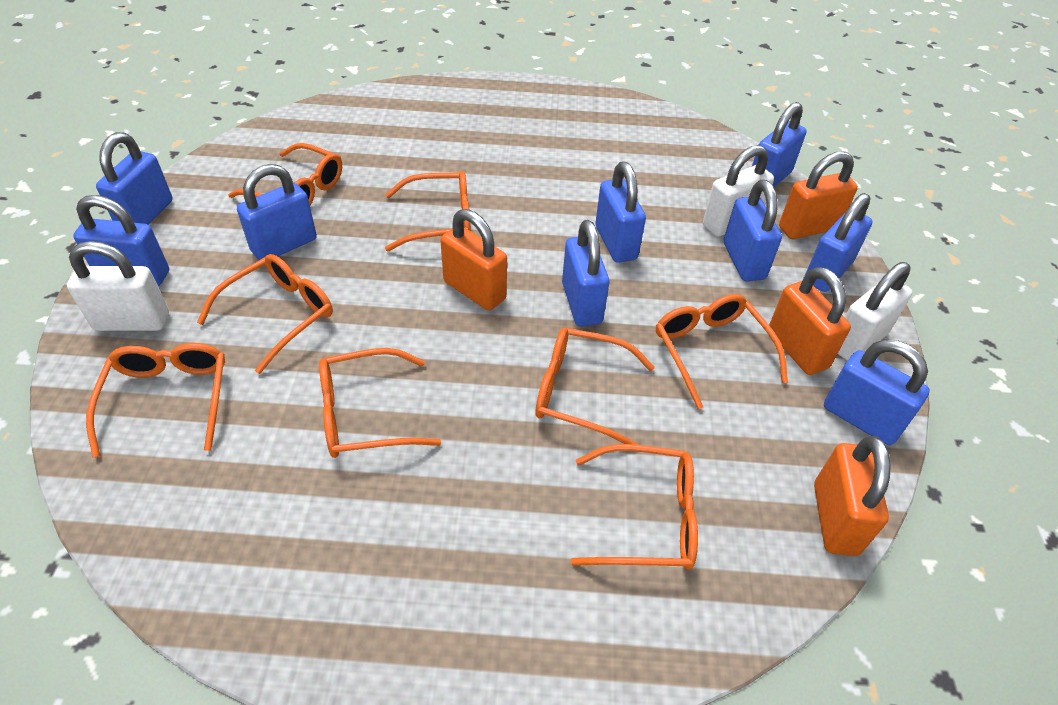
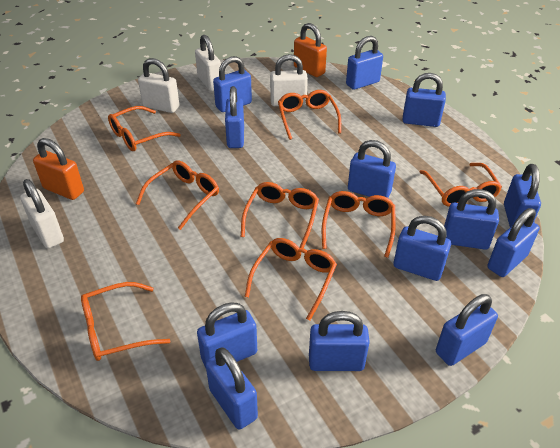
blue padlock: [73,195,169,286] [96,132,173,225] [237,164,317,260] [562,220,609,326] [595,162,646,263] [724,180,782,281] [752,102,807,187] [805,193,872,292] [824,340,930,445] = 9 -> [197,302,257,368] [205,347,258,430] [213,56,252,112] [225,86,244,148] [309,311,370,371] [346,36,383,90] [348,140,396,198] [394,216,451,281] [403,73,446,127] [436,294,498,366] [444,189,499,250] [487,208,540,277] [504,164,541,227] = 13
orange padlock: [440,209,507,310] [769,267,851,375] [779,152,858,239] [814,436,891,556] = 4 -> [33,138,84,200] [294,23,327,77] = 2
white padlock: [67,241,169,331] [703,145,774,237] [838,262,912,361] = 3 -> [20,179,64,248] [138,58,179,113] [195,35,221,91] [270,54,308,106] = 4

